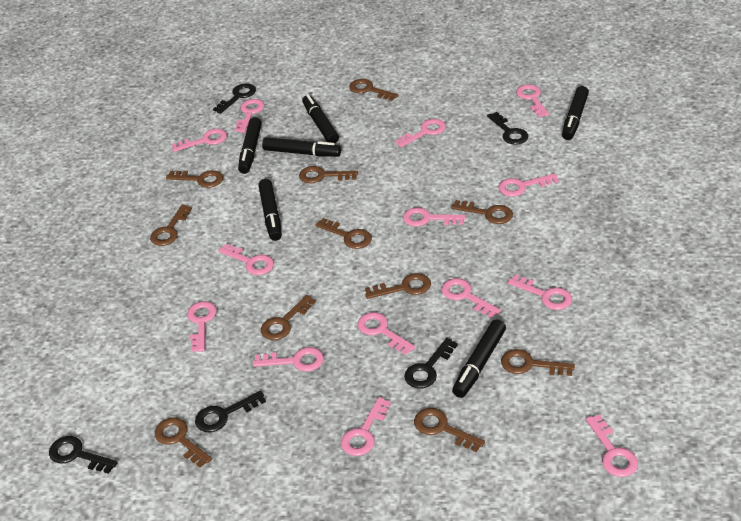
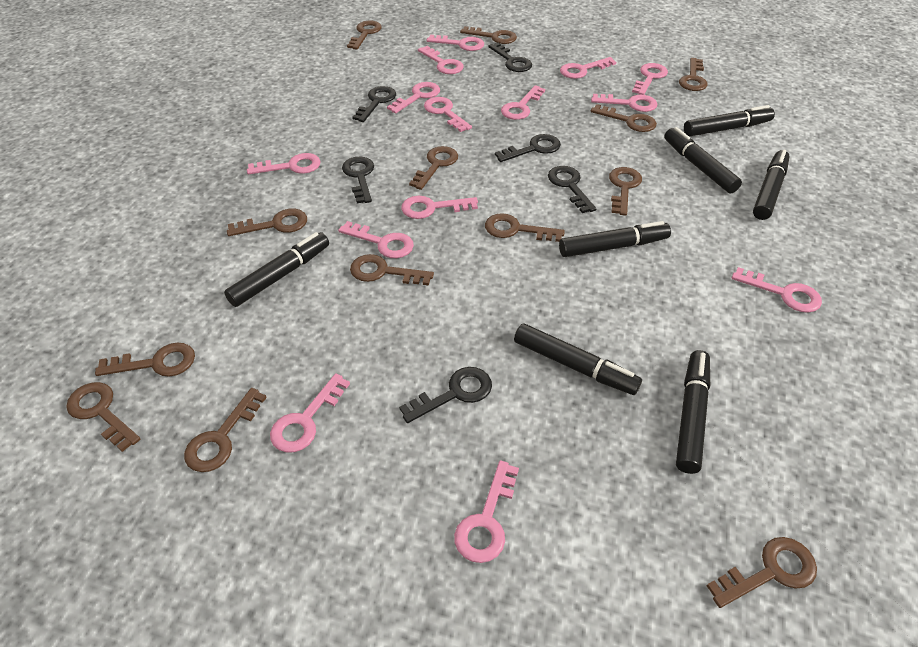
black key: [49,436,118,474] [195,391,266,432] [213,83,256,114] [404,338,458,388] [487,112,528,145] = 5 -> [342,157,374,203] [352,86,396,122] [399,367,492,423] [488,43,532,72] [495,134,561,162] [548,166,596,213] = 6
black marker: [238,117,262,174] [258,179,282,241] [262,137,341,157] [302,94,339,143] [452,319,506,398] [562,86,589,140] = 6 -> [224,232,329,307] [514,323,642,395] [559,221,671,257] [664,127,742,194] [676,350,710,474] [684,105,775,136] [753,150,790,220] = 7
brown key: [150,205,192,246] [155,418,212,468] [166,170,223,188] [261,295,316,340] [299,166,358,183] [316,218,372,249] [349,79,398,101] [365,273,431,299] [414,408,485,452] [451,200,513,224] [501,349,575,376] = 11 -> [66,382,140,452] [95,342,195,377] [184,388,267,472] [227,209,307,236] [347,20,382,50] [350,254,434,285] [409,146,458,190] [460,26,517,44] [485,213,565,242] [591,104,657,132] [609,167,642,216] [679,58,707,91] [707,537,817,608] = 13

